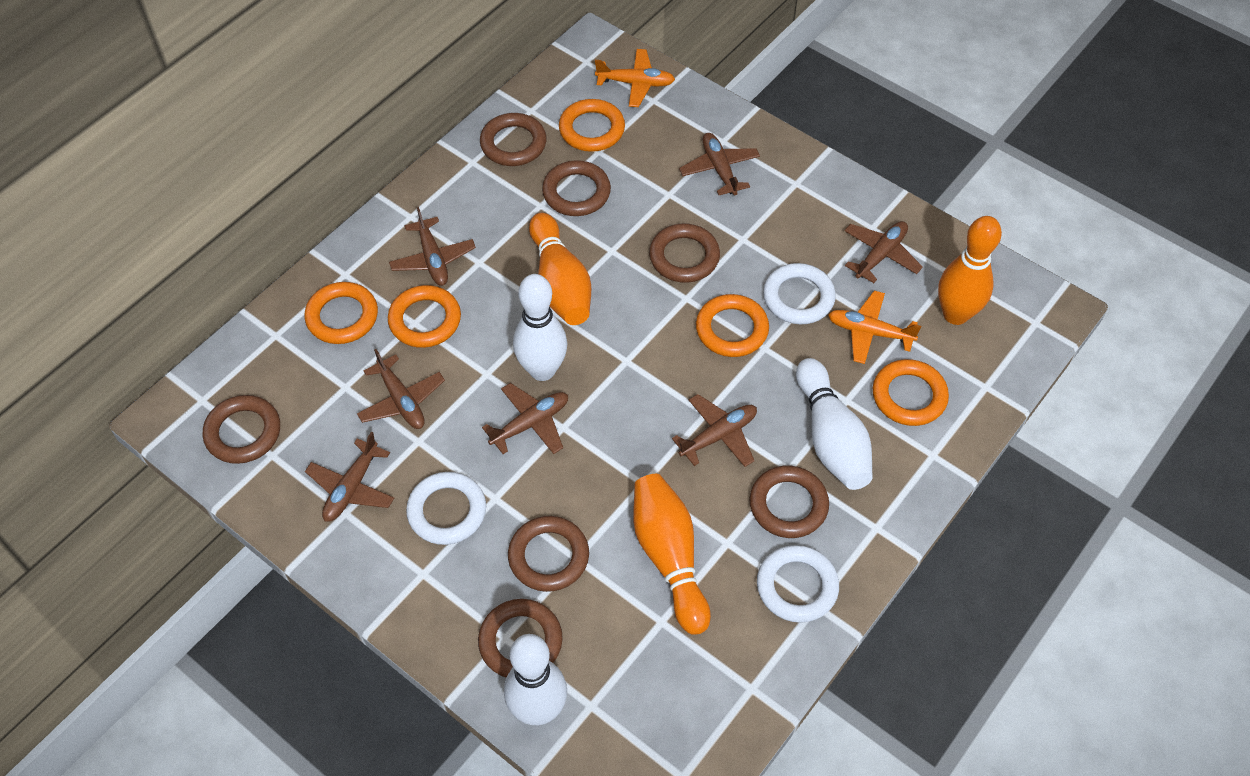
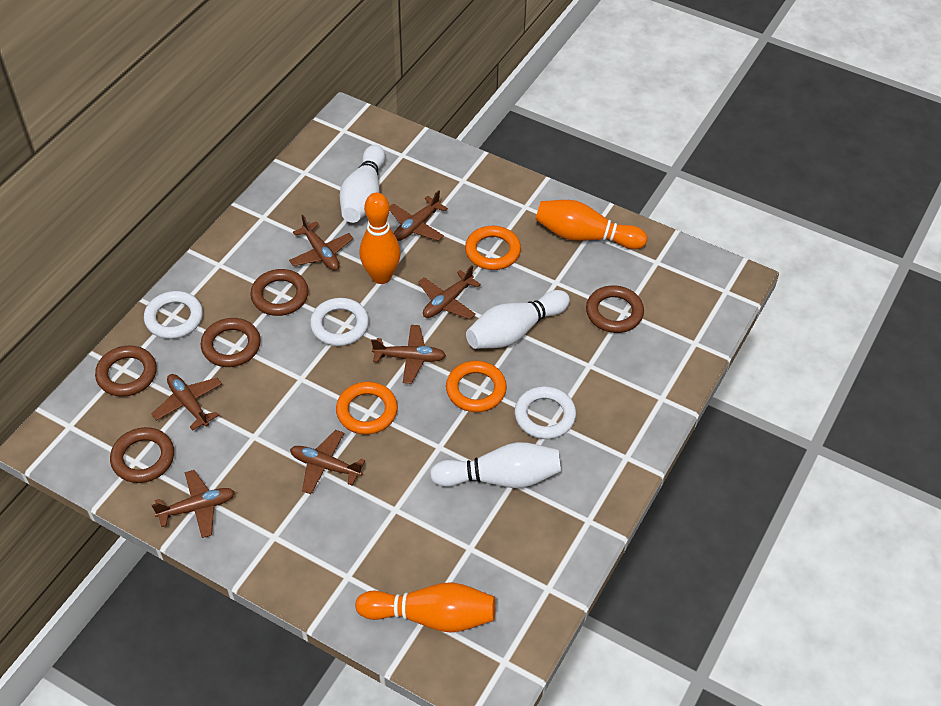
brown ring: [203,395,280,464] [478,599,563,677] [480,113,547,166] [508,516,589,592] [542,160,611,216] [649,223,720,283] [749,466,829,538] = 7 -> [95,345,157,397] [110,427,174,483] [201,318,261,367] [250,269,309,316] [586,285,644,333] = 5
orange plane: [595,49,675,107] [828,290,921,364] = 2 -> none = 0
orange ring: [304,282,378,344] [388,285,461,348] [559,99,625,152] [696,294,769,357] [873,359,949,426] = 5 -> [336,382,398,435] [446,361,507,412] [465,226,521,270] = 3

